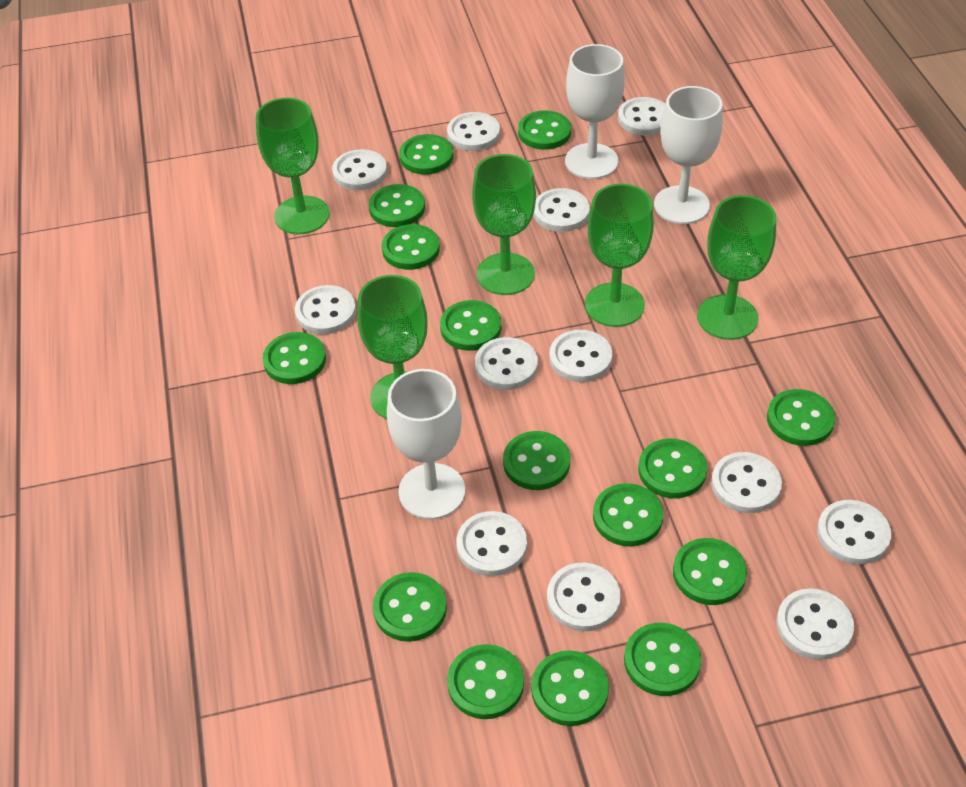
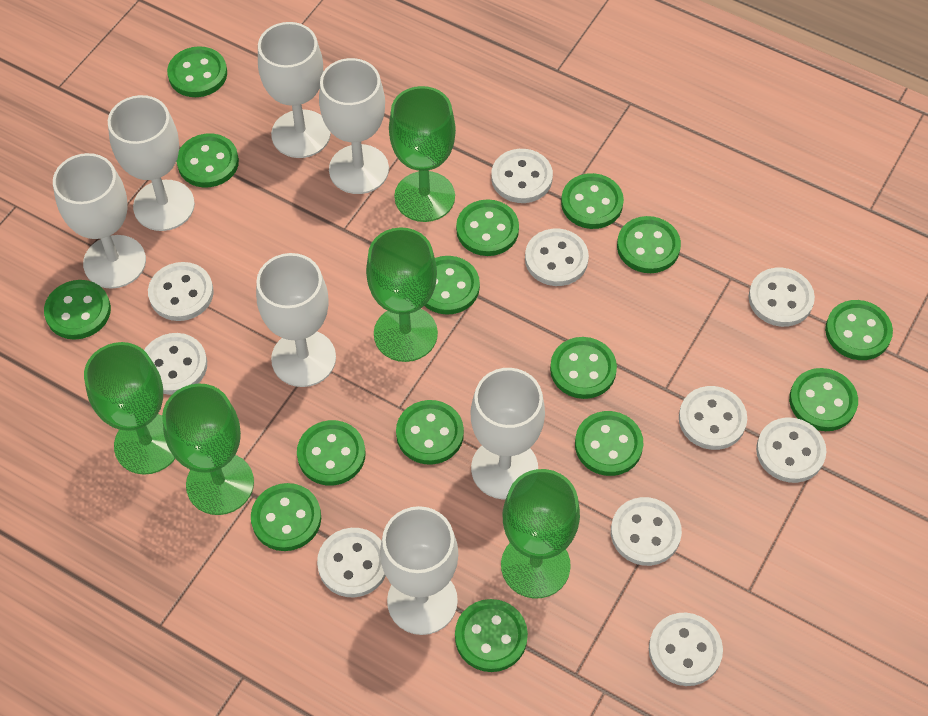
white button: [295,285,356,334] [332,149,387,191] [447,112,500,151] [456,511,527,576] [475,337,538,390] [533,188,590,232] [547,563,621,631] [549,330,612,382] [618,97,665,136] [711,452,782,513] [776,588,854,660] [817,500,891,564] = 12 -> [144,333,207,395] [148,262,214,321] [317,528,386,597] [491,149,553,203] [525,229,589,286] [611,497,682,566] [649,613,723,686] [679,386,747,450] [748,268,815,327] [756,418,826,483] = 10
white goblet: [387,369,465,519] [565,44,625,179] [654,86,723,224] = 3 -> [53,153,146,289] [108,95,195,231] [256,253,336,387] [258,22,331,158] [319,58,389,194] [380,506,458,635] [471,368,545,499] = 7

